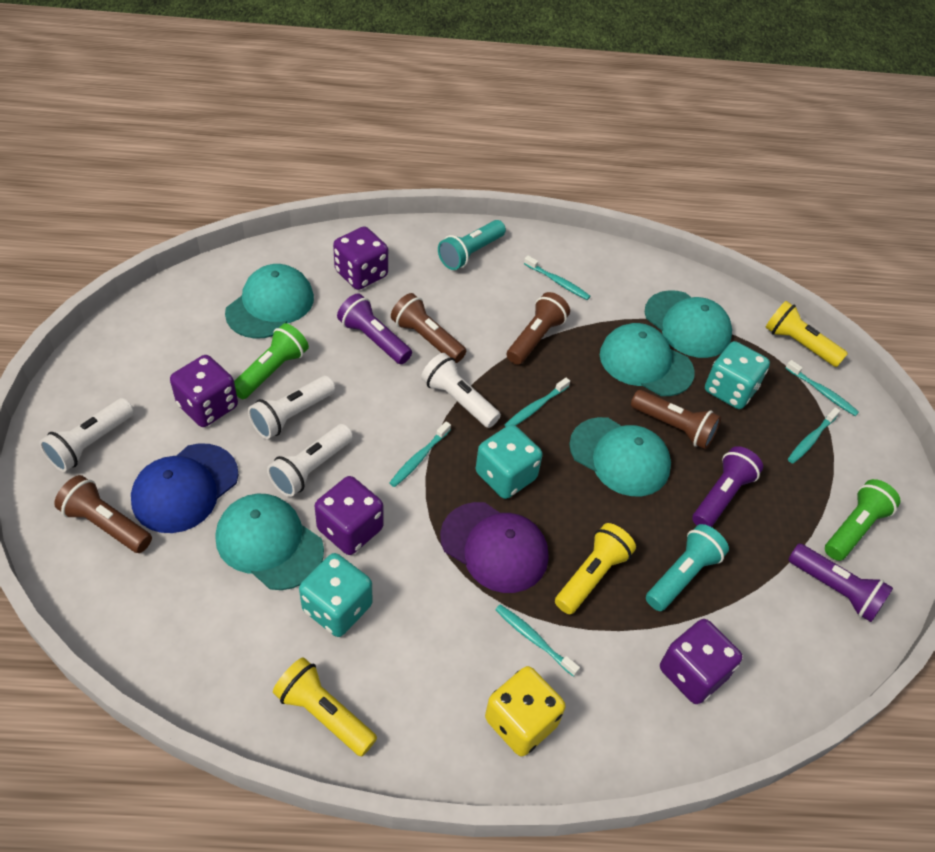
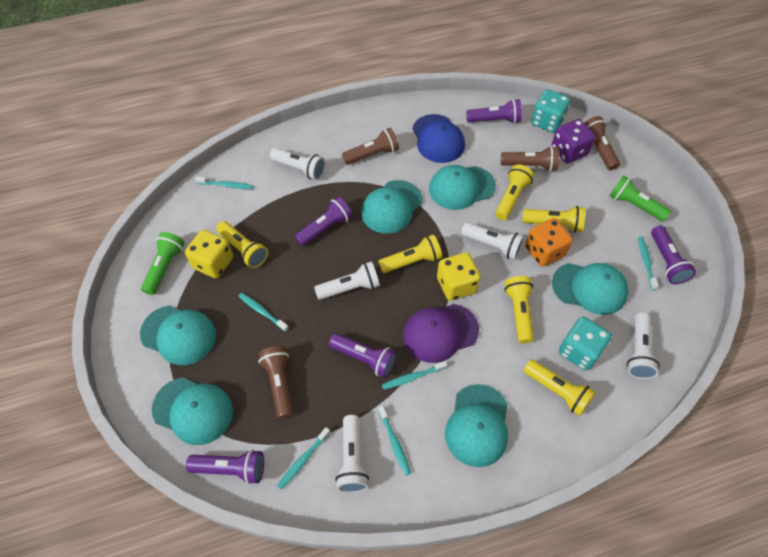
orange dice: none = 0 -> [525,218,573,267] = 1
purple dice: [170,355,238,427] [315,476,383,555] [333,226,388,290] [660,619,742,704] = 4 -> [552,119,595,164] = 1
purple flashlight: [337,293,412,364] [692,446,763,527] [788,544,893,622] = 3 -> [186,449,264,484] [295,197,353,246] [329,333,397,378] [466,99,522,123] [651,226,696,284] = 5
turquoise cap: [216,494,324,590] [225,264,314,338] [569,417,671,496] [600,323,695,396] [645,290,732,358] = 5 -> [140,305,216,365] [152,377,233,445] [361,180,422,234] [429,165,496,210] [445,384,508,467] [552,263,629,315] = 6
turquoise dice: [299,553,372,637] [476,424,543,499] [705,341,770,409] = 3 -> [531,89,571,133] [559,317,612,371] = 2
turquoise flashlight: [438,220,506,270] [646,524,729,611] = 2 -> none = 0
white flashlight: [39,398,134,472] [248,376,336,439] [267,424,353,497] [421,353,501,428] = 4 -> [270,148,326,180] [314,261,380,300] [335,415,369,493] [461,222,524,260] [627,313,660,379] = 5
yellow dice: [485,666,566,756] = 1 -> [185,230,233,278] [437,252,481,301] = 2
yellow flashlight: [273,657,377,756] [555,523,636,614] [766,301,848,367] = 3 -> [216,221,268,268] [378,234,442,273] [495,165,534,220] [504,276,534,343] [522,206,585,233] [524,360,596,416] = 6

